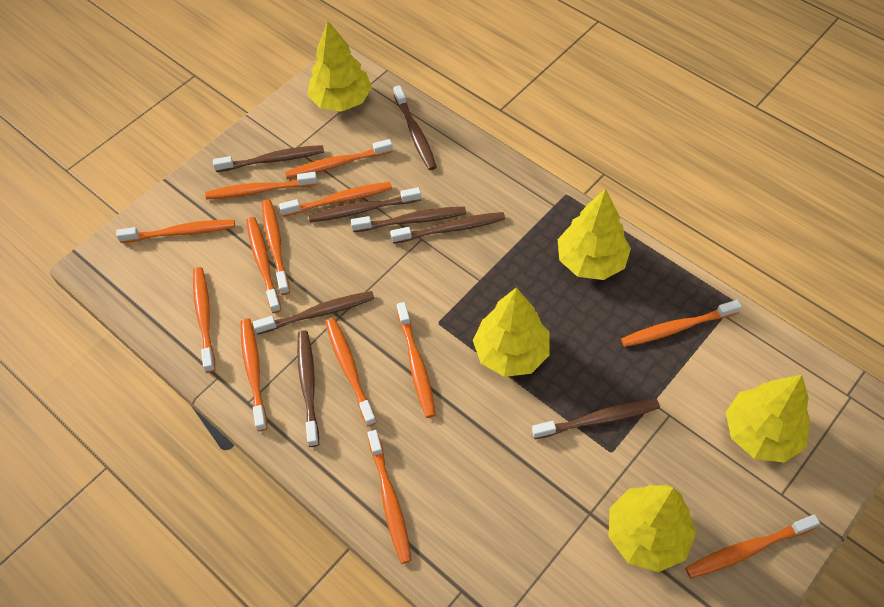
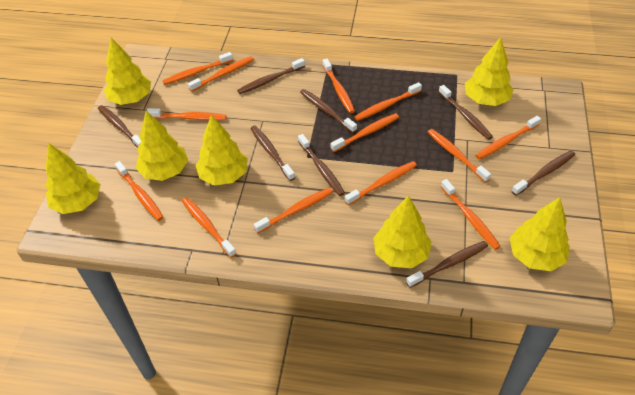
yellow tree: [307,21,372,112] [473,287,549,377] [558,189,631,280] [609,484,696,572] [726,375,810,463] = 5 -> [45,143,101,214] [104,38,151,105] [136,111,188,181] [195,115,248,186] [373,195,432,268] [465,37,513,106] [509,197,570,271] = 7

